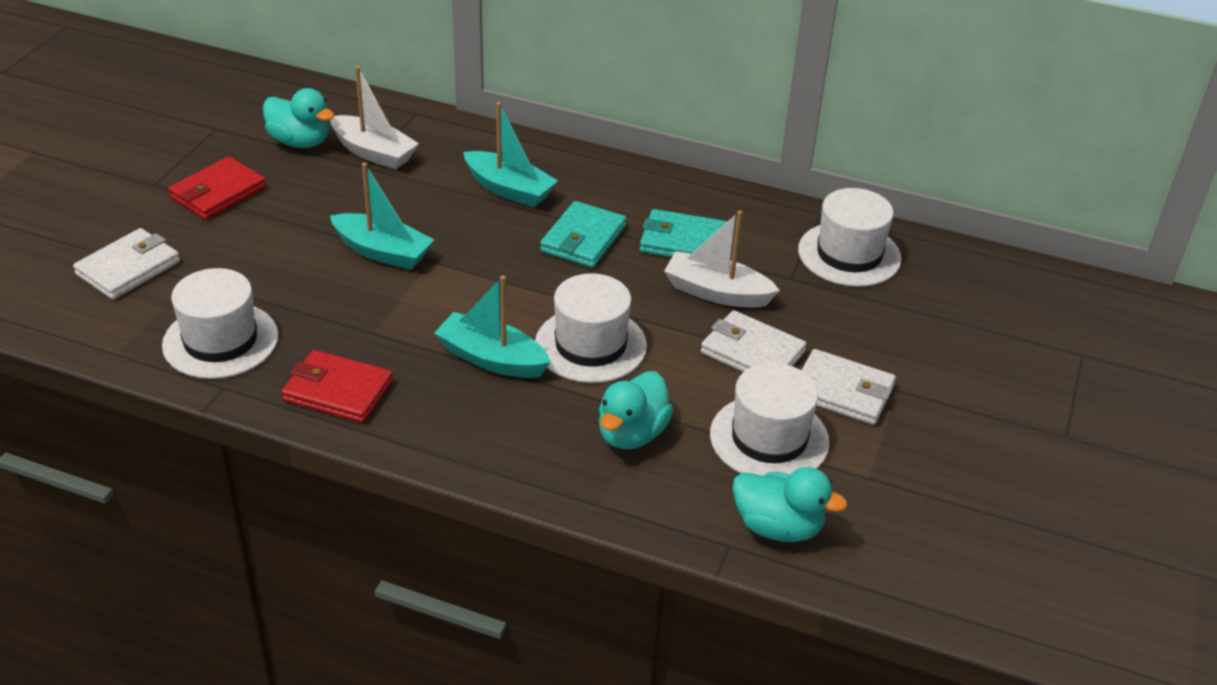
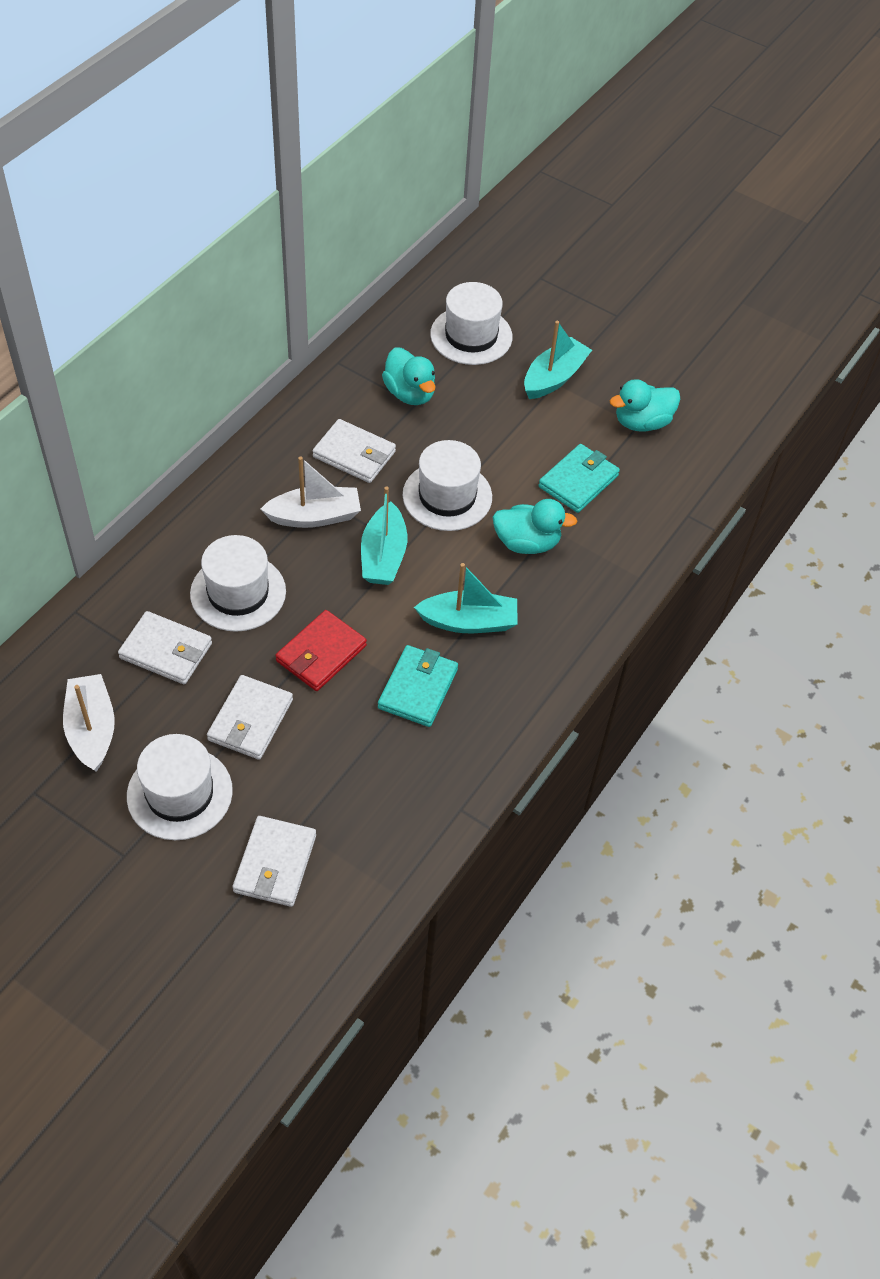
red wallet: [168,156,266,220] [281,350,393,423] = 2 -> [275,610,367,691] = 1
white wallet: [73,228,180,300] [701,310,806,372] [801,349,896,425] = 3 -> [118,611,212,684] [207,675,293,760] [233,816,316,907] [312,419,396,483] = 4

